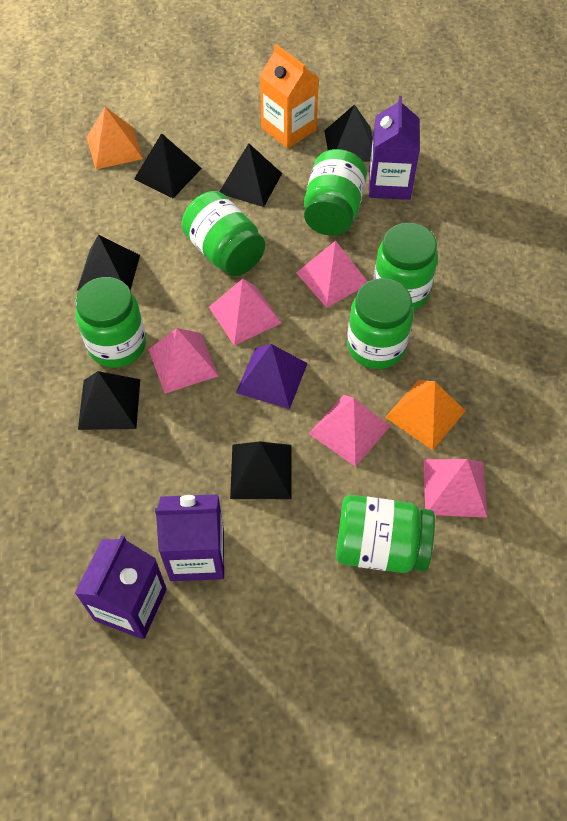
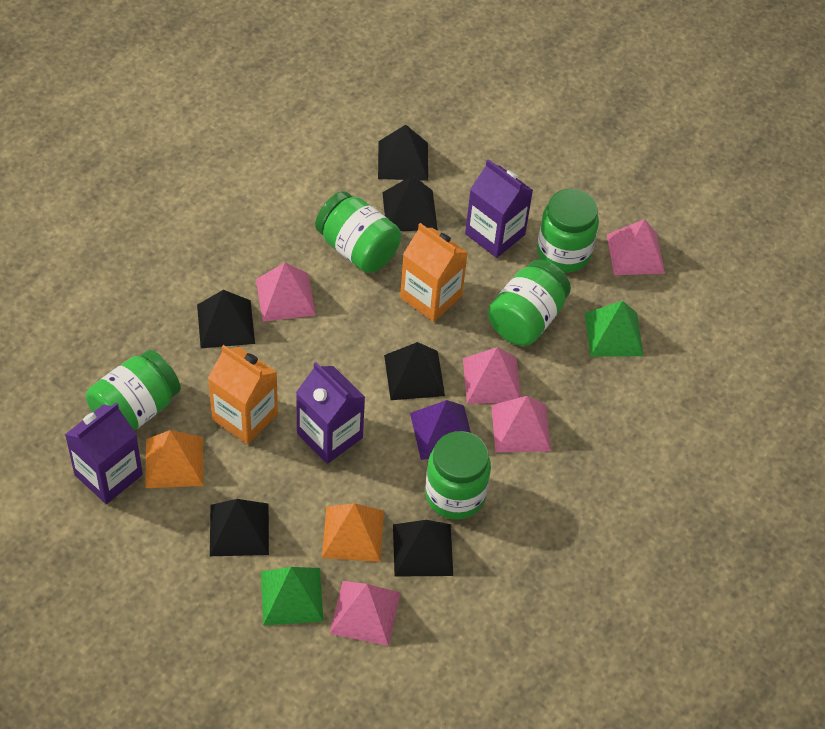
green jar: [75,277,146,368] [181,191,265,276] [304,149,367,236] [336,495,435,573] [347,278,413,369] [374,223,438,311] = 6 -> [86,350,181,431] [315,191,401,273] [425,431,491,520] [488,260,571,346] [537,189,599,273] = 5
green pyramid: none = 0 -> [261,567,324,625] [585,301,643,357] = 2
orange carton: [260,44,319,149] = 1 -> [208,345,278,444] [400,223,468,322] = 2

